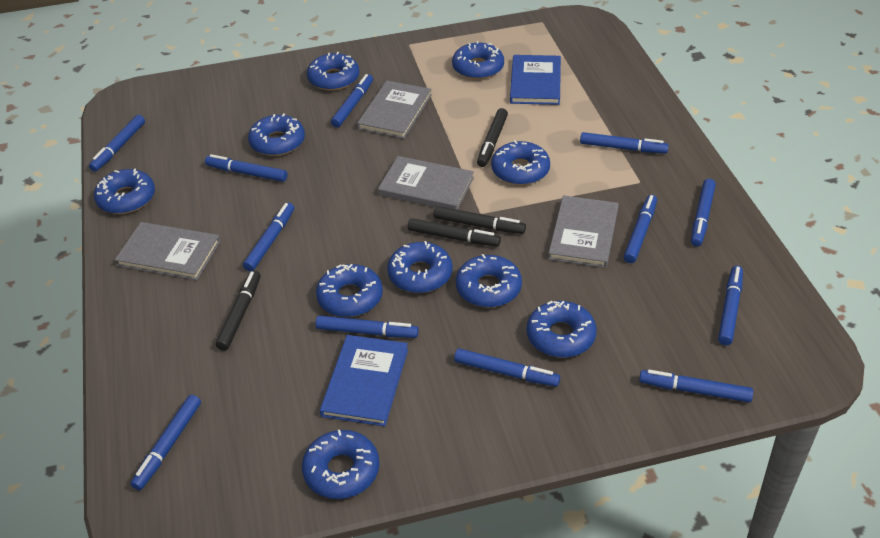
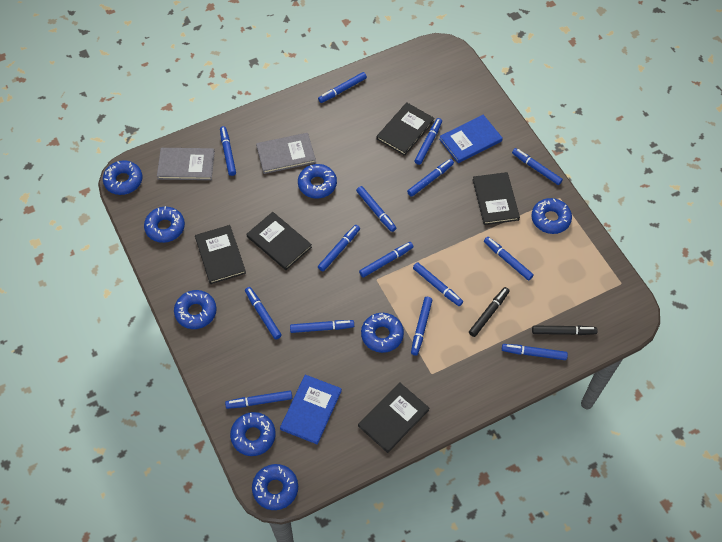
black book: none = 0 -> [195,225,246,284] [247,212,312,270] [358,383,429,453] [377,102,435,156] [472,172,520,225] = 5
black marker: [216,270,261,351] [408,218,501,247] [434,206,526,234] [477,108,508,167] = 4 -> [469,287,510,337] [532,325,598,335] = 2
blue donut: [94,169,155,214] [248,113,305,156] [302,430,380,499] [307,52,359,91] [316,264,383,317] [387,241,453,293] [452,41,504,79] [456,254,522,307] [491,140,550,185] [527,301,597,358] = 10 -> [103,160,142,195] [144,206,185,243] [174,290,217,329] [230,412,276,456] [252,464,298,510] [298,164,337,199] [361,313,404,353] [531,198,572,234] = 8
blue marker: [89,115,145,172] [130,395,201,490] [205,154,287,182] [243,203,294,271] [316,315,419,338] [331,74,373,127] [454,348,560,387] [580,132,669,154] [624,195,657,263] [639,370,753,402] [691,179,716,247] [718,266,743,345] = 12 -> [220,126,236,176] [225,391,292,409] [245,287,282,340] [290,320,354,333] [318,72,367,103] [318,225,360,272] [356,186,396,232] [359,242,413,277] [407,159,454,197] [411,297,432,356] [413,262,463,306] [414,118,442,165] [484,237,534,281] [502,344,568,360] [512,148,563,185] = 15
grey book: [115,222,221,280] [357,81,432,139] [378,156,474,210] [548,195,619,268] = 4 -> [157,148,215,180] [256,133,316,174] = 2

